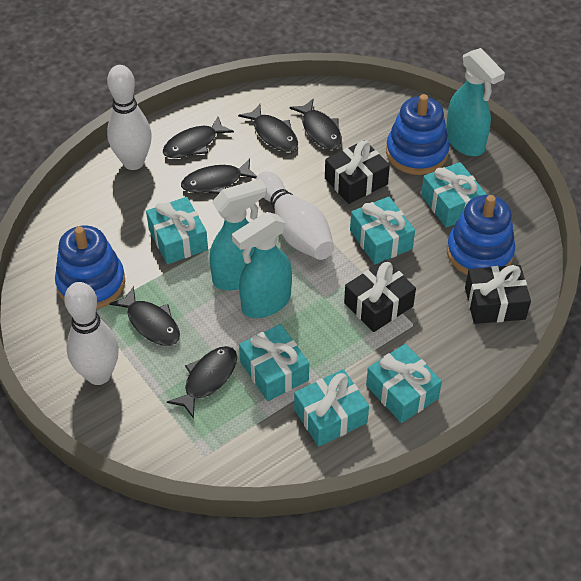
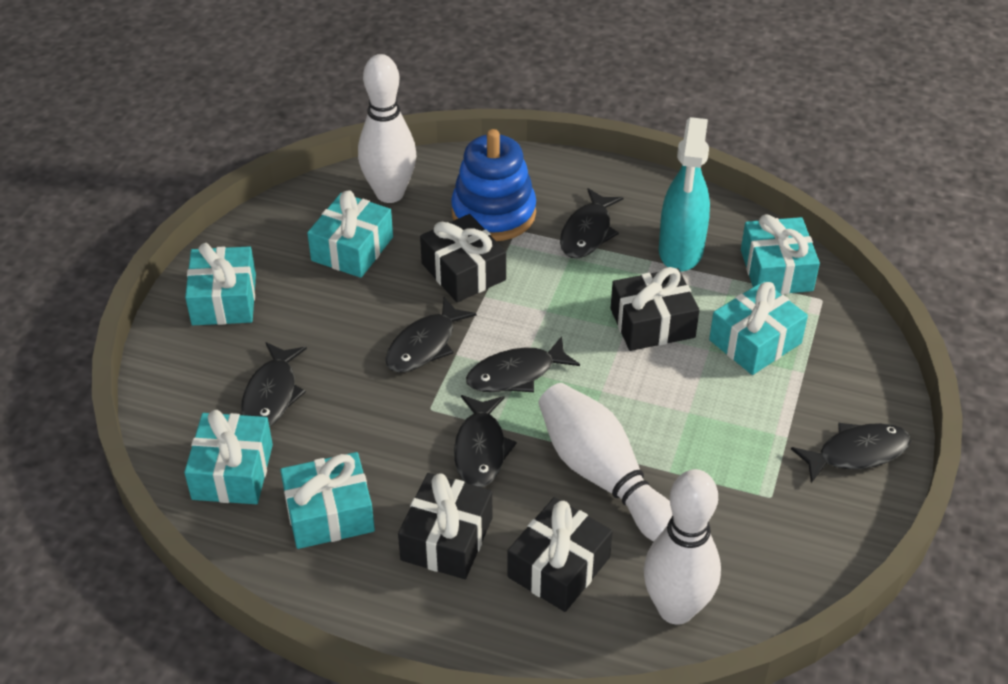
black gift: [325,140,390,204] [344,260,416,332] [465,265,531,324] = 3 -> [398,473,492,579] [420,214,506,302] [507,497,613,612] [611,267,699,351] = 4
blue stacking toy: [55,226,125,309] [386,94,449,175] [447,195,515,275] = 3 -> [451,129,536,241] = 1
turquoise spray bottle: [210,179,267,290] [232,212,292,318] [446,48,505,156] = 3 -> [659,117,710,272] = 1

